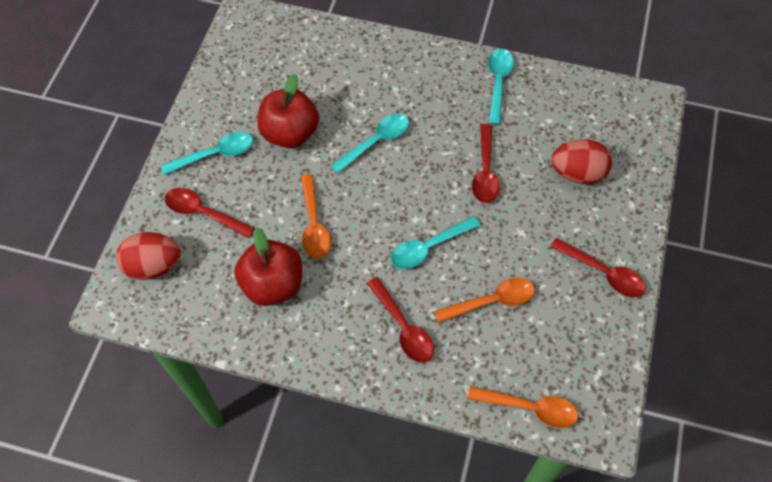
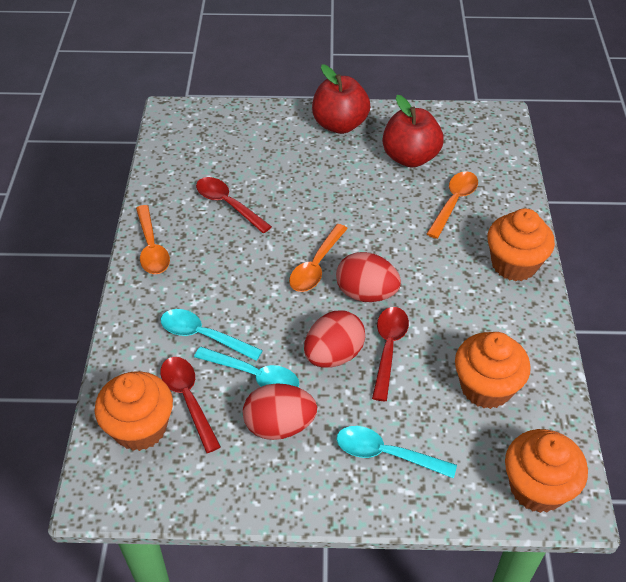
orange cupcake: none = 0 -> [95,371,173,451] [455,332,531,409] [487,208,555,281] [505,429,588,513] = 4
red egg: [116,232,181,280] [551,139,612,184] = 2 -> [243,383,317,440] [304,310,365,368] [336,252,401,302] = 3
red spoon: [165,188,255,238] [367,277,434,363] [472,124,500,203] [550,238,646,297] = 4 -> [160,357,221,453] [196,177,272,233] [372,307,409,401] = 3
turquoise spoon: [161,132,253,175] [331,114,409,174] [391,216,480,269] [488,49,514,125] = 4 -> [161,309,263,361] [194,347,299,387] [337,426,457,479] = 3

